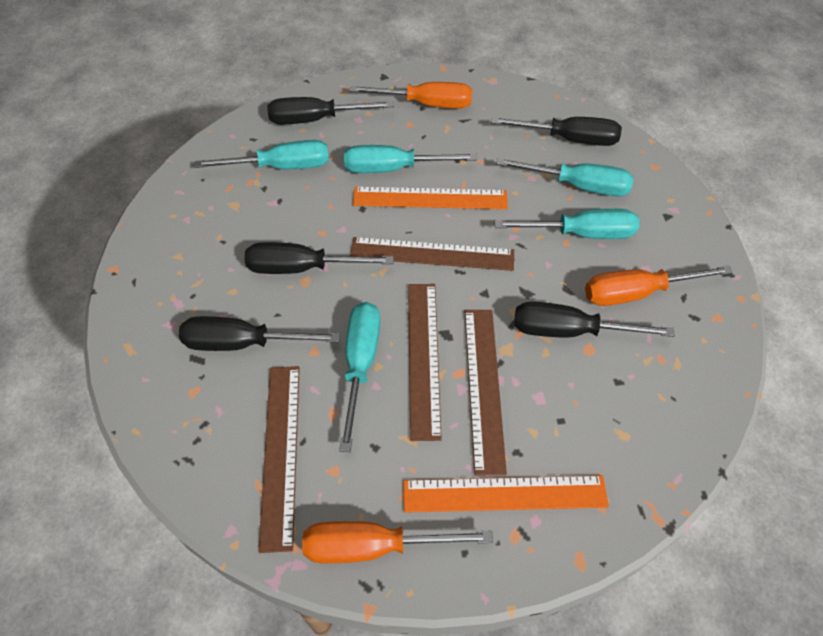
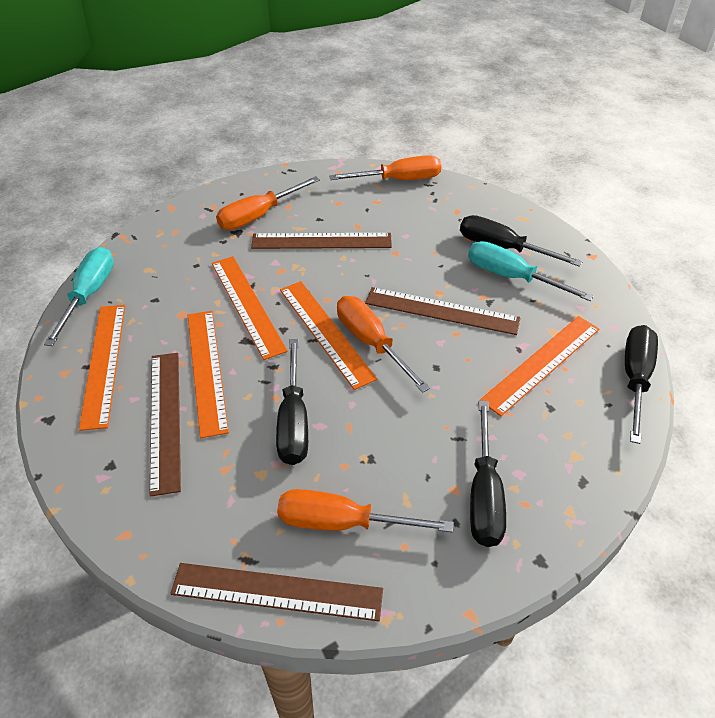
black screwdriver: [179,316,340,351] [244,242,394,274] [267,97,394,124] [491,117,622,146] [514,302,675,337] = 5 -> [276,339,308,465] [460,215,583,267] [470,400,506,547] [625,325,658,444] = 4
orange ruler: [353,187,508,209] [403,476,609,513] = 2 -> [79,305,125,431] [188,311,229,438] [212,256,288,360] [280,281,377,390] [480,316,599,416] = 5
orange screwdriver: [302,521,493,564] [349,82,472,109] [585,265,733,306] = 3 -> [216,176,320,230] [277,489,454,532] [329,155,441,180] [337,296,430,393] = 4
turquoise screwdriver: [195,140,329,169] [339,302,380,452] [344,145,477,173] [494,209,639,239] [496,158,634,196] = 5 -> [44,247,114,346] [468,241,594,301] = 2

